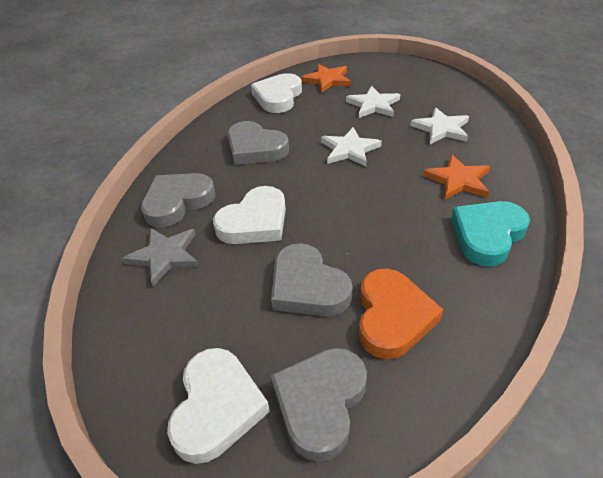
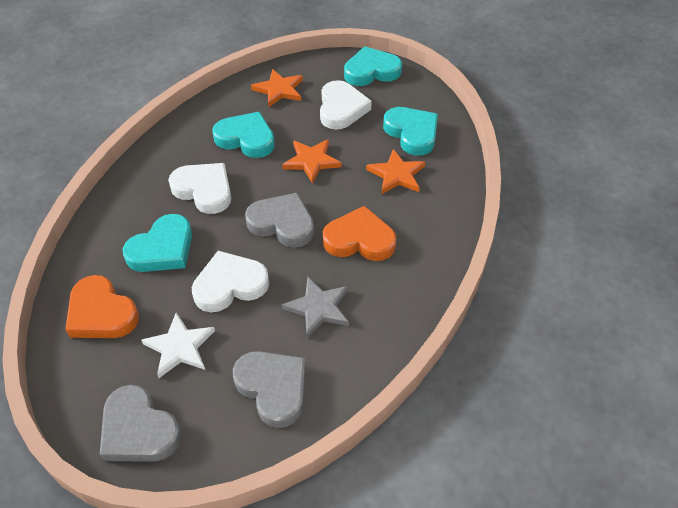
grey heart: [141,173,215,228] [228,121,289,165] [271,243,353,316] [271,348,367,462] = 4 -> [100,385,181,462] [233,351,306,428] [245,192,314,248] = 3
orange heart: [359,269,443,359] = 1 -> [65,275,139,338] [323,206,396,261] = 2
orange star: [301,64,351,93] [423,154,490,200] = 2 -> [251,69,303,107] [282,139,342,184] [366,149,425,194] = 3
turquoise heart: [451,201,530,266] = 1 -> [123,214,192,272] [212,112,275,158] [344,46,402,86] [383,107,438,156] = 4
white star: [321,127,382,167] [346,86,400,118] [410,108,469,144] = 3 -> [141,312,215,378] = 1

